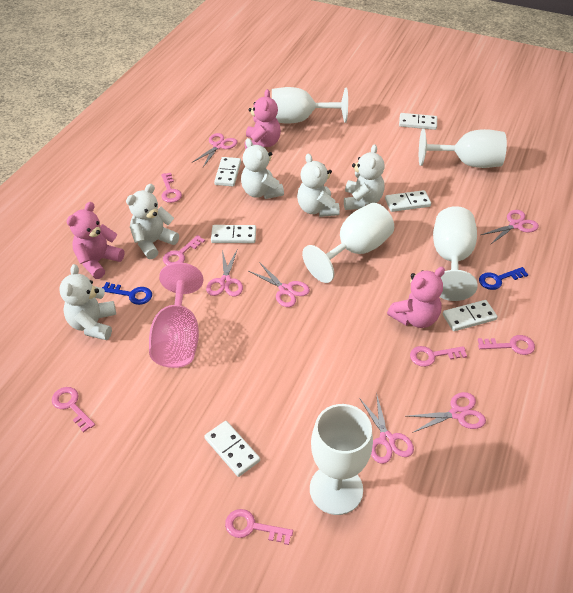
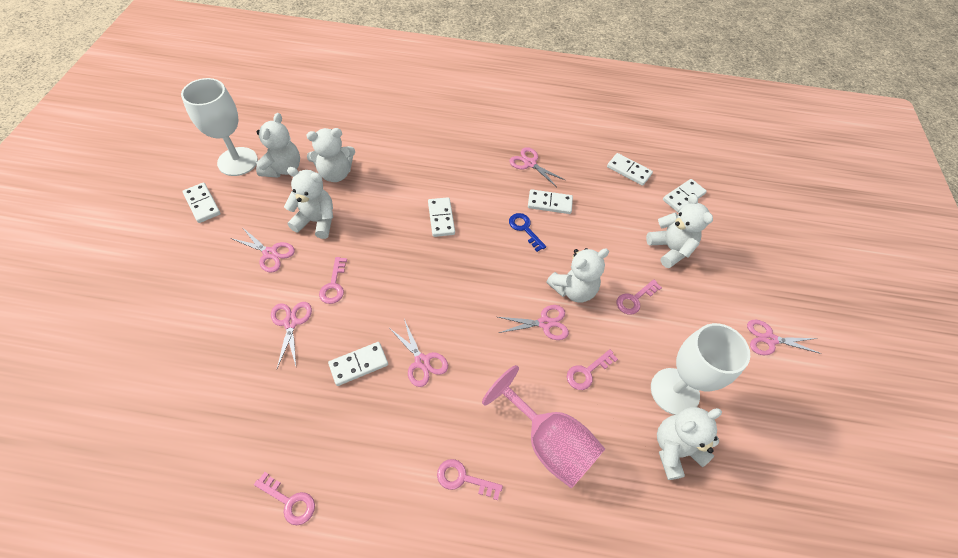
blue key: [102,282,152,305] [479,267,529,290] = 2 -> [509,213,546,252] = 1
pink key: [52,387,95,433] [161,173,182,203] [163,235,205,265] [225,509,293,545] [410,346,467,367] [478,335,535,355] = 6 -> [254,472,315,525] [319,257,347,304] [437,459,503,500] [567,349,618,390] [617,279,662,315] = 5
pink teddy bear: [67,202,124,279] [245,89,281,150] [387,267,445,328] = 3 -> none = 0
white goblet: [272,87,348,124] [302,203,394,283] [310,404,373,515] [419,129,507,168] [433,206,478,301] = 5 -> [181,78,258,176] [651,323,750,415] = 2
white teddy bear: [59,264,116,340] [126,184,179,259] [241,138,284,199] [297,153,340,217] [344,144,385,210] = 5 -> [256,113,300,178] [284,167,333,239] [307,128,355,182] [546,248,609,303] [646,194,713,268] [657,407,722,480] = 6

